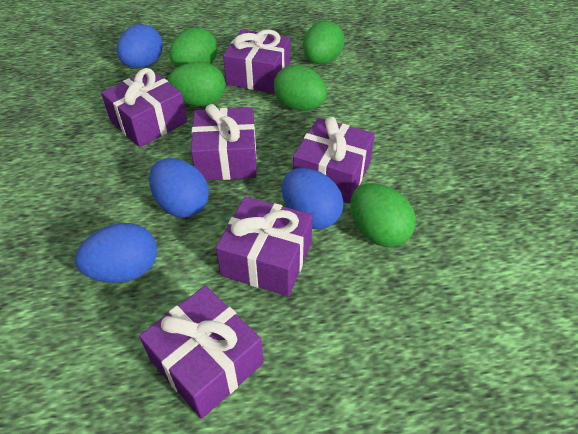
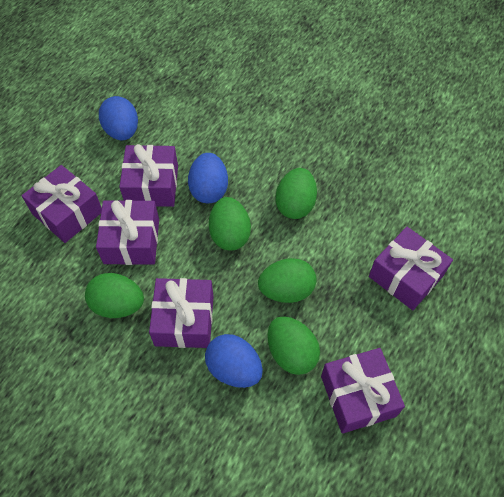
blue egg: [75,223,157,283] [117,24,163,68] [149,158,209,218] [282,168,343,229] = 4 -> [99,96,138,140] [188,153,228,203] [205,334,263,388] = 3

